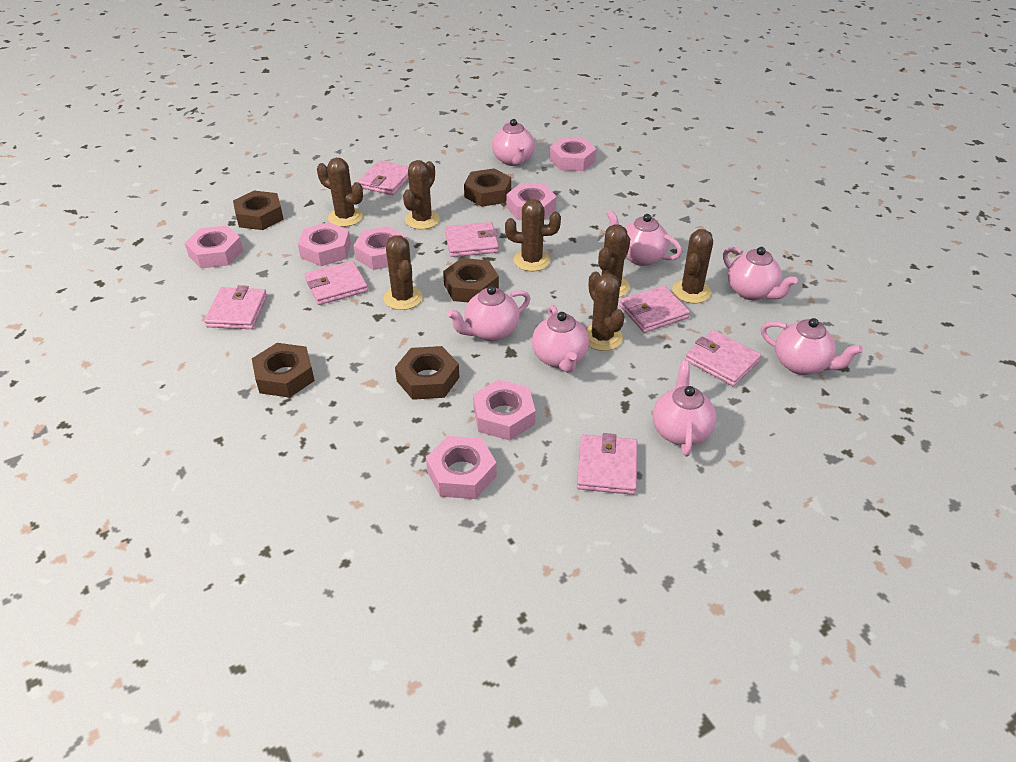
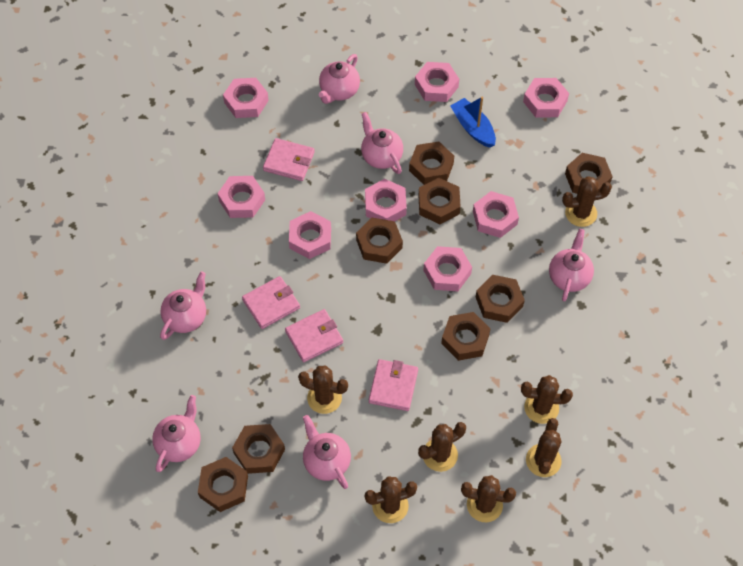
blue boat: none = 0 -> [450,97,496,148] = 1
brown nut: [233,191,284,230] [252,343,315,398] [395,346,460,400] [443,258,499,302] [464,168,511,207] = 5 -> [198,457,248,512] [232,424,285,474] [356,218,403,264] [409,141,454,185] [419,177,461,224] [441,312,490,361] [476,275,525,323] [565,153,613,194] = 8
pink nut: [185,226,243,268] [298,222,351,266] [354,226,407,270] [426,436,497,499] [473,380,536,441] [506,183,557,220] [550,137,596,171] = 7 -> [217,176,265,218] [223,78,269,118] [289,211,331,259] [365,179,407,221] [415,62,459,102] [423,246,472,291] [473,191,519,238] [523,78,569,118] = 8
pink teapot: [447,286,531,341] [492,119,535,166] [532,305,589,373] [606,210,682,266] [653,361,716,456] [723,247,798,300] [761,318,863,375] = 7 -> [152,395,201,472] [160,272,206,340] [303,415,351,489] [319,54,360,104] [361,112,403,174] [549,229,594,302] = 6
pink wallet: [204,285,267,329] [305,261,368,305] [358,161,409,195] [445,222,499,257] [577,433,637,495] [619,285,690,333] [685,330,761,386] = 7 -> [242,276,300,329] [263,138,315,181] [285,309,343,362] [369,359,418,411] = 4

